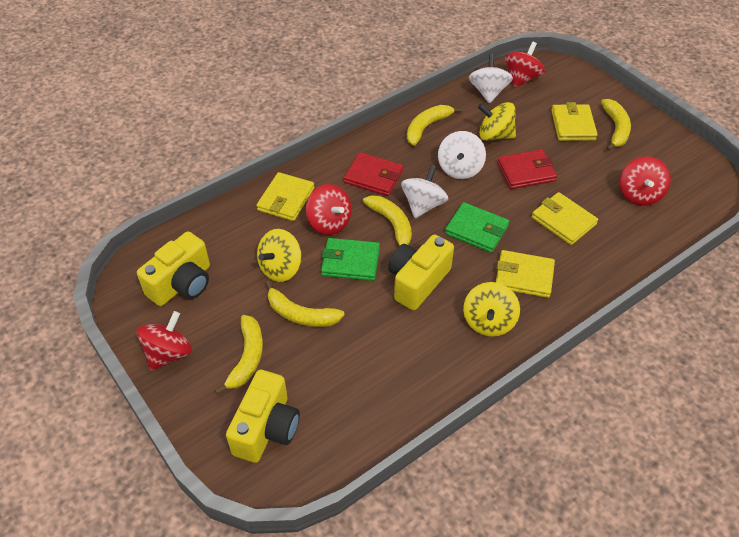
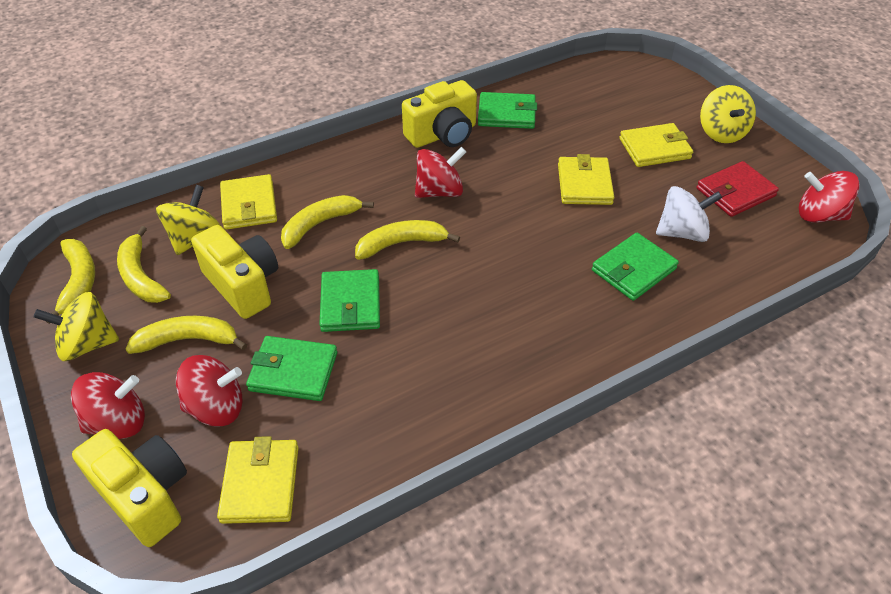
green wallet: [321,238,380,281] [445,202,509,253] = 2 -> [246,336,337,401] [320,269,380,332] [478,92,537,129] [592,233,679,301] = 4
red wallet: [344,152,403,196] [497,149,557,189] = 2 -> [696,161,779,217] = 1
white spinning top: [401,165,448,218] [438,131,486,179] [469,54,513,104] = 3 -> [656,186,722,242] = 1

